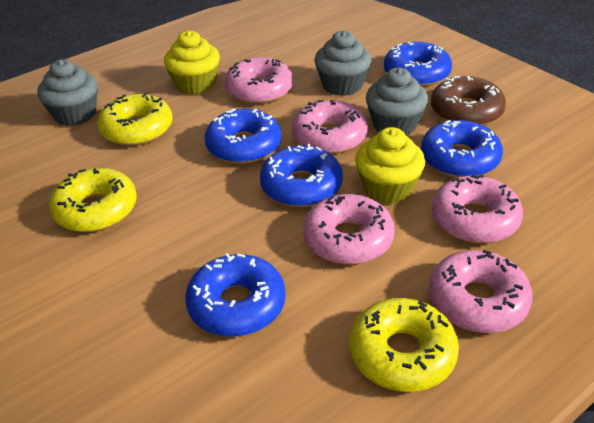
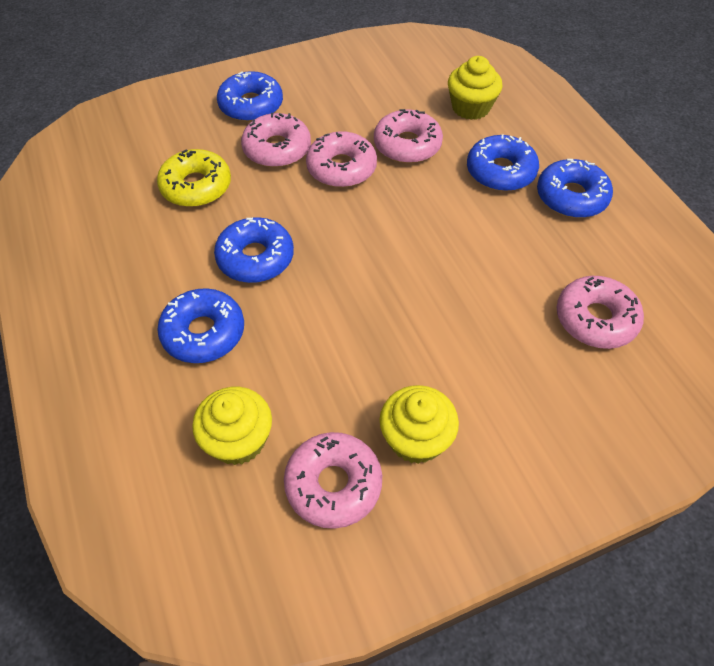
brown donut: [431,76,506,126] = 1 -> none = 0
grey cupcake: [37,59,98,126] [315,31,371,96] [366,68,428,136] = 3 -> none = 0
yellow cupcake: [164,30,220,95] [355,127,425,204] = 2 -> [192,387,272,465] [380,385,459,464] [448,56,503,120] = 3
yellow donut: [49,168,137,232] [97,93,173,146] [350,298,459,392] = 3 -> [157,149,231,207] = 1

